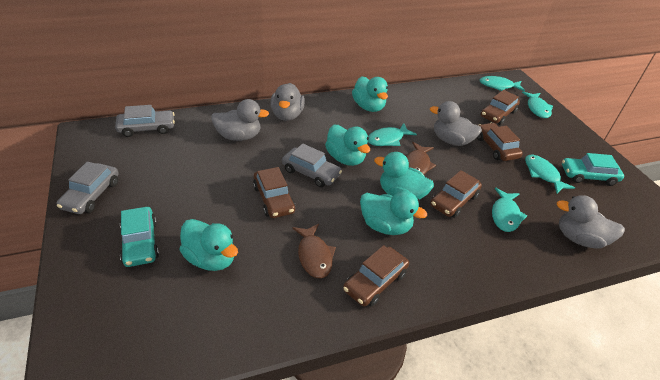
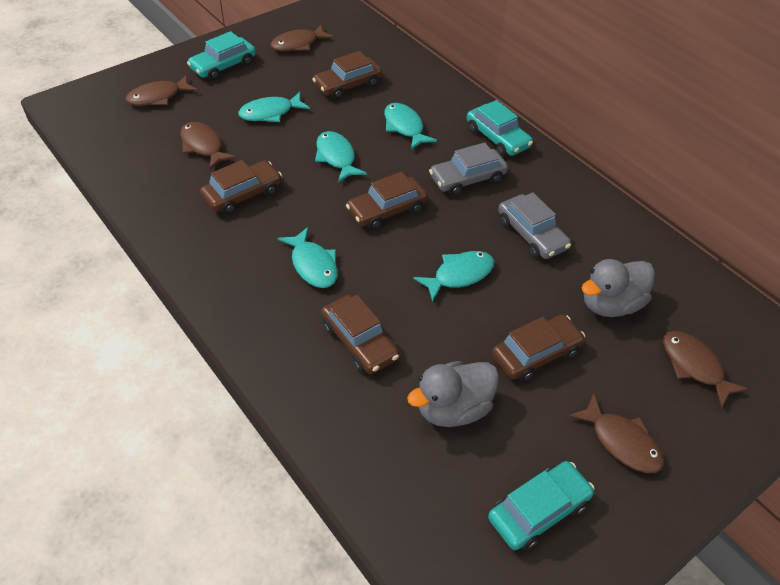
brown fish: [293,224,336,278] [406,142,436,175] = 2 -> [126,75,198,106] [180,122,237,169] [270,25,334,51] [568,394,664,473] [663,331,749,408] = 5
grey car: [57,162,119,214] [115,105,175,137] [282,143,342,187] = 3 -> [429,142,508,196] [498,192,571,259] = 2
grey duck: [211,99,269,141] [270,83,305,121] [430,101,482,146] [556,195,625,248] = 4 -> [407,361,499,427] [582,259,655,317] = 2
turquoise car: [120,207,159,267] [562,153,624,186] = 2 -> [187,31,256,80] [467,100,533,156] [488,461,595,550] = 3
turquoise duck: [179,219,238,271] [325,125,370,166] [352,76,388,112] [360,191,427,235] [374,152,434,200] = 5 -> none = 0

